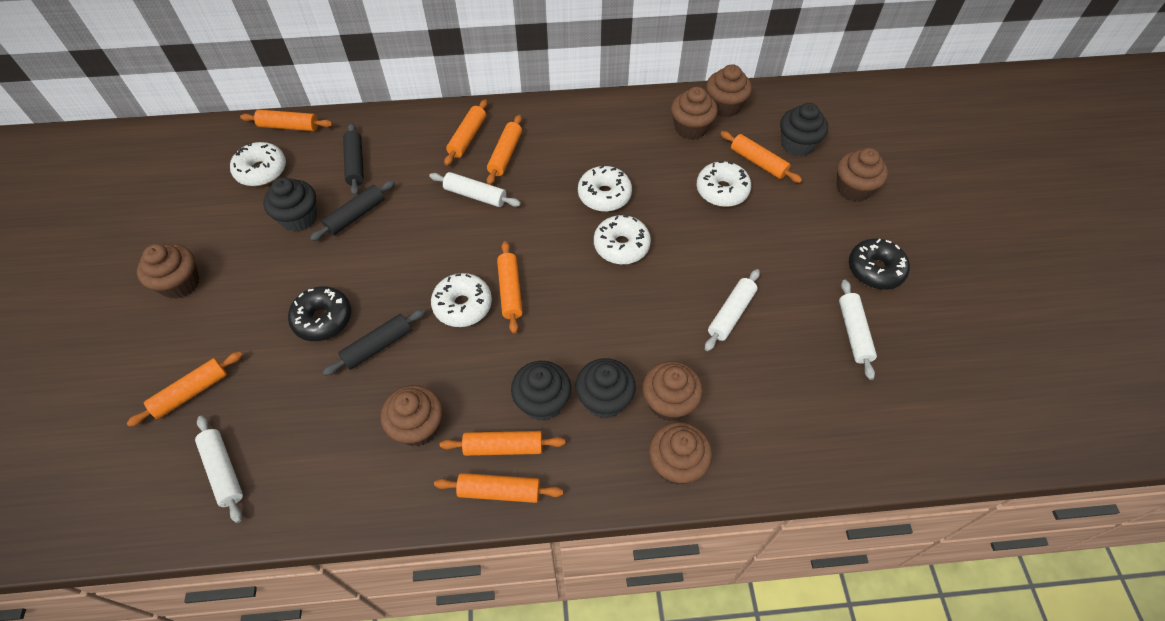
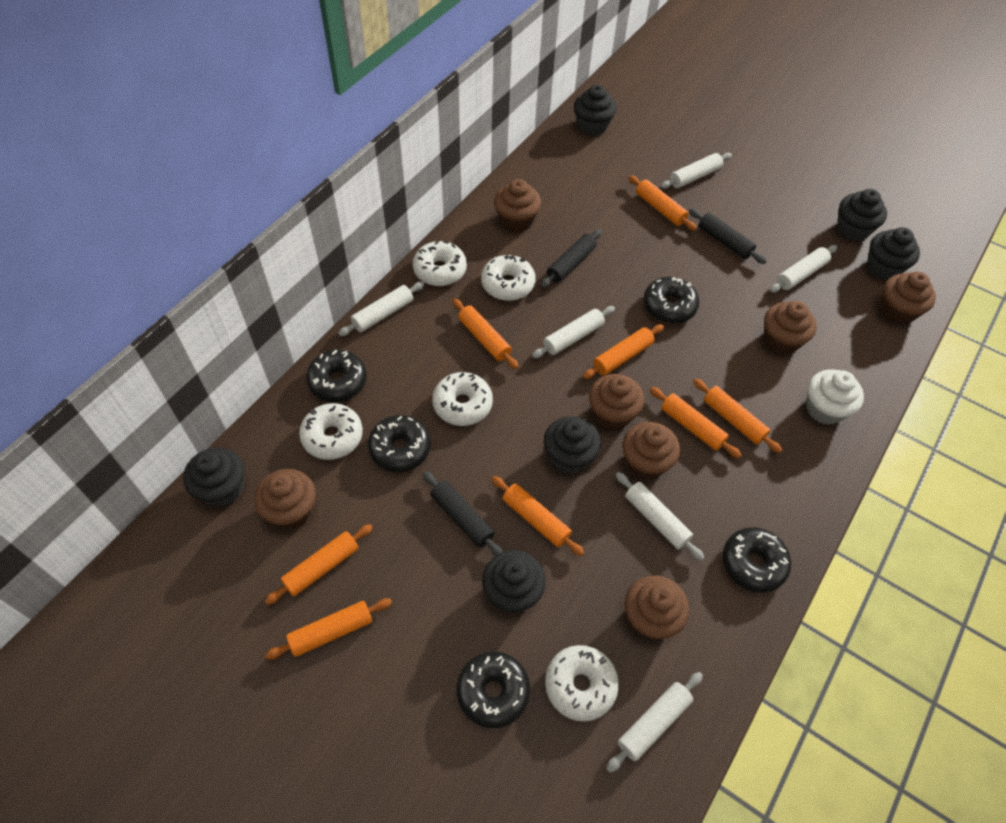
black cupcake: [263,177,317,232] [511,361,571,421] [576,358,636,418] [780,103,828,156] = 4 -> [183,447,245,507] [482,550,546,613] [544,416,601,474] [574,85,616,136] [837,189,887,241] [867,227,920,280] = 6
black donut: [288,286,351,341] [849,238,910,290] = 2 -> [306,350,367,402] [368,415,431,472] [456,651,530,728] [644,277,699,323] [723,527,791,593] = 5
white cupcake: none = 0 -> [806,369,864,425] = 1
white rolling pin: [195,416,243,523] [429,172,521,207] [705,269,760,351] [839,280,877,380] = 4 -> [338,282,425,336] [532,306,615,358] [606,672,703,773] [616,472,704,561] [660,153,732,189] [770,245,837,293] = 6

